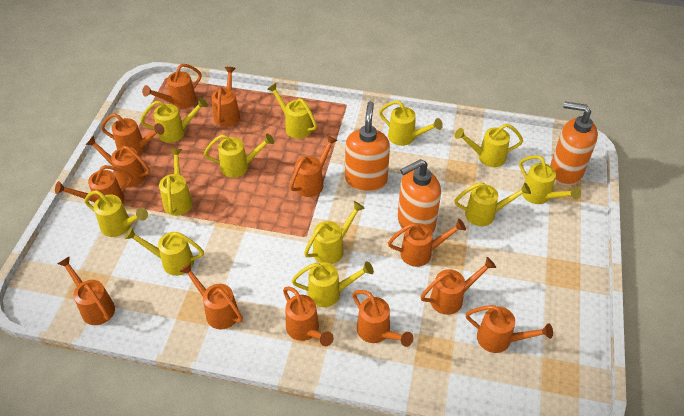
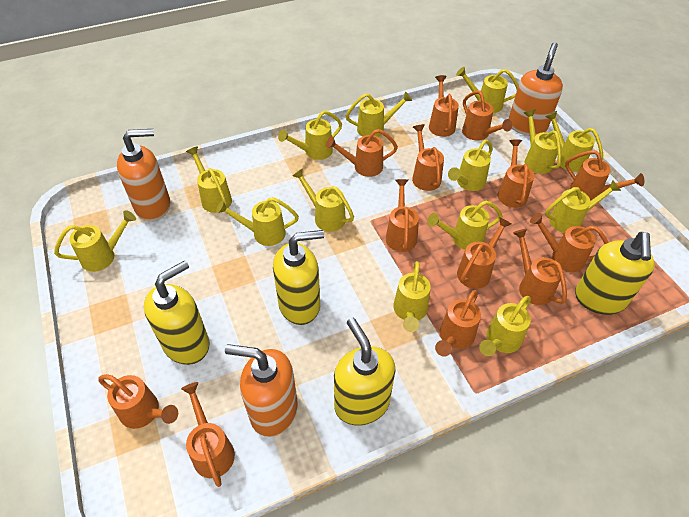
yellow soap dispenser: none = 0 -> [144,260,209,365] [273,230,324,325] [334,318,396,426] [575,232,655,315] = 4
yellow watering can: [85,190,148,237] [125,227,204,276] [140,98,208,143] [159,149,193,216] [204,134,274,178] [268,83,317,139] [292,261,374,307] [304,201,365,264] [379,100,443,146] [454,182,531,226] [455,124,523,167] [519,155,581,204] = 12 -> [54,210,136,272] [186,146,232,213] [216,197,299,246] [278,111,342,160] [292,168,354,232] [345,91,412,137] [393,261,431,332] [428,201,502,250] [448,140,493,191] [456,67,518,113] [479,296,531,356] [524,109,561,174] [545,180,621,233] [546,111,603,172] = 14

